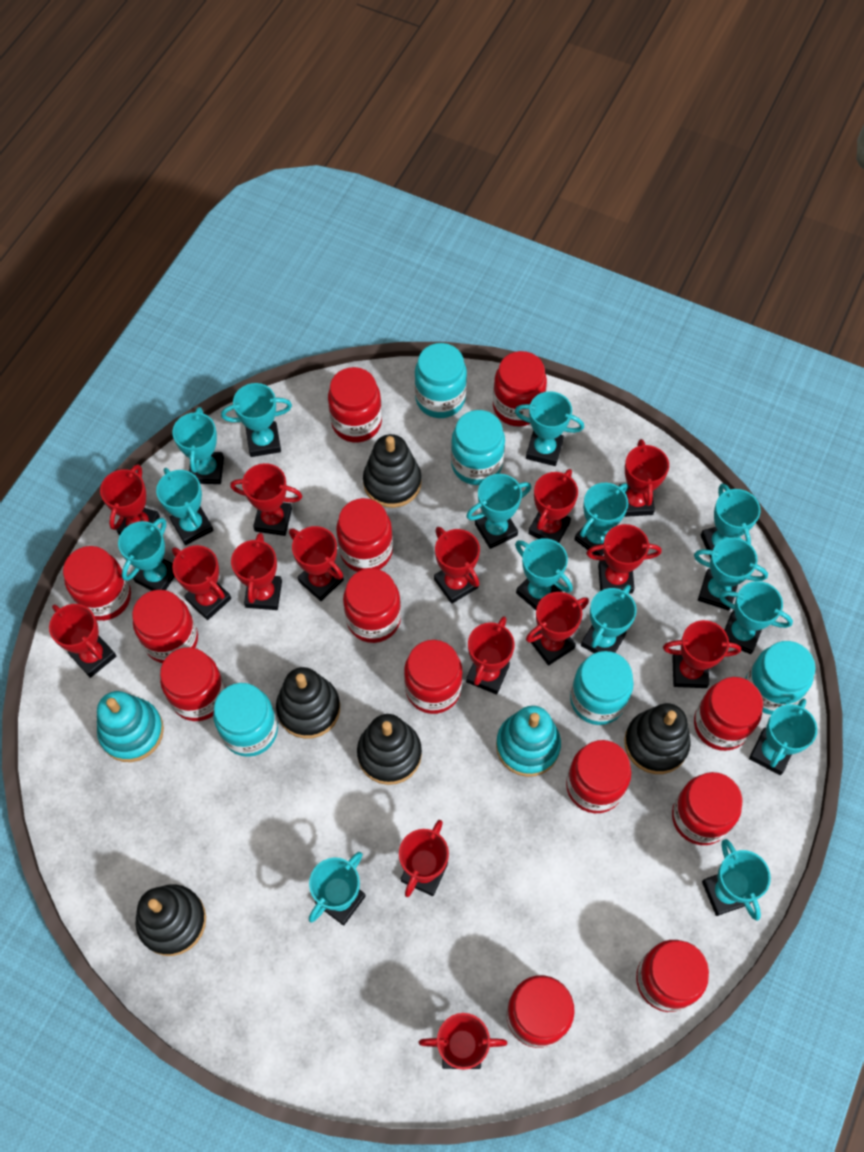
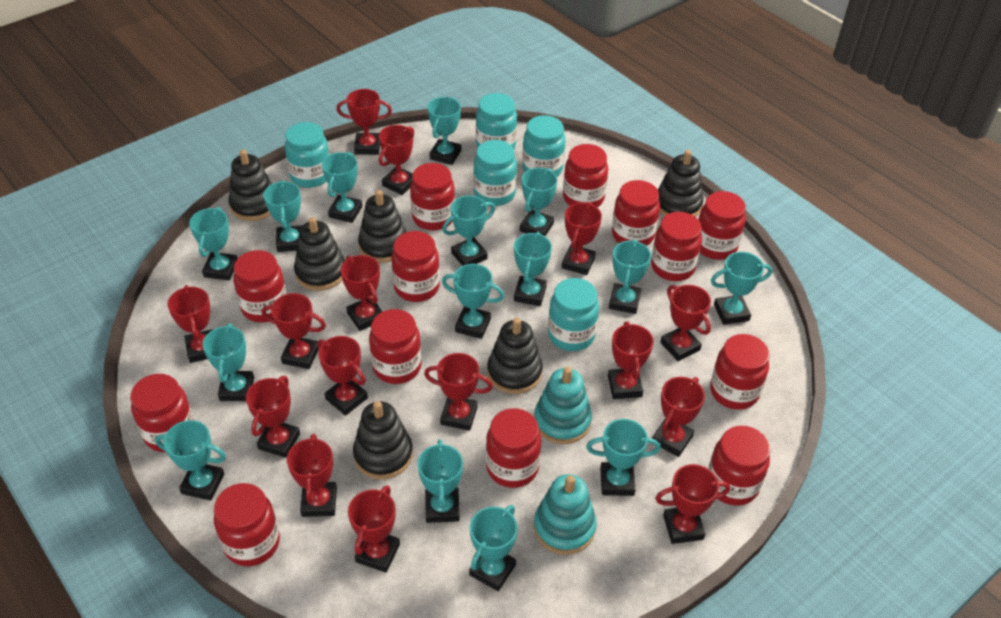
black stacking toy: [135,884,206,956] [276,667,340,739] [357,714,422,785] [363,434,422,508] [624,703,691,774] = 5 -> [229,150,272,221] [294,217,345,291] [353,401,413,479] [358,190,406,263] [487,318,543,394] [658,150,703,217] = 6

